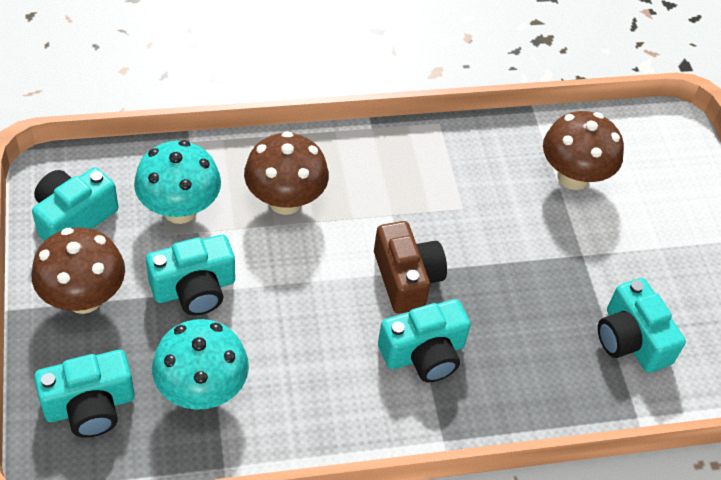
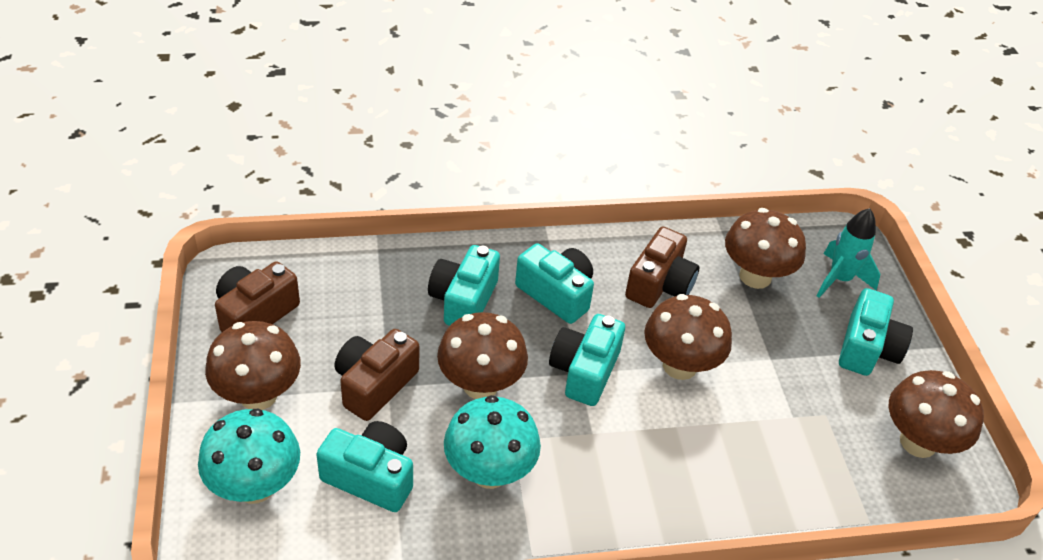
brown camera: [374,221,447,314] = 1 -> [215,261,300,332] [334,329,419,421] [625,227,699,308] = 3
brown mushroom: [32,227,125,314] [244,131,329,215] [543,111,624,190] = 3 -> [205,321,301,410] [437,312,528,399] [644,294,732,380] [725,208,806,289] [888,370,984,458] = 5
turquoise rocket: none = 0 -> [817,208,880,298] = 1

